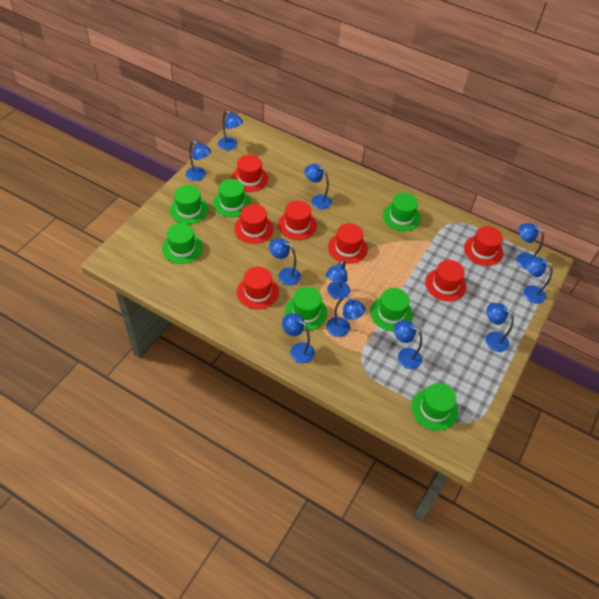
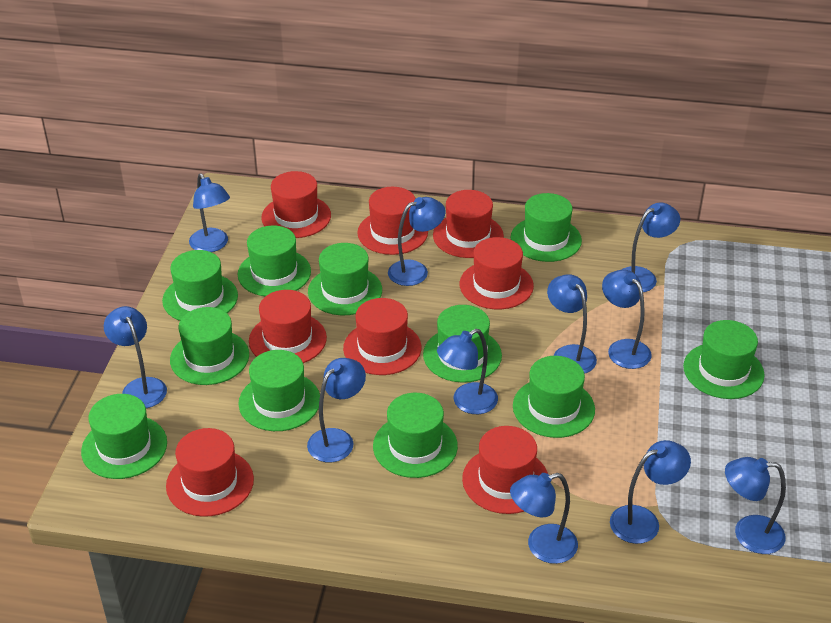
green hat: [162,223,203,264] [170,185,209,224] [213,179,251,217] [285,287,328,330] [370,288,413,331] [383,193,421,231] [411,383,458,431] = 7 -> [81,394,167,479] [162,250,238,321] [170,307,249,385] [237,226,311,296] [238,350,320,431] [308,243,382,315] [373,393,458,478] [423,305,502,383] [510,193,582,262] [513,356,595,438] [683,320,765,399] = 11
red hat: [231,155,268,192] [234,204,273,244] [237,267,279,309] [278,201,317,240] [328,223,368,264] [425,260,466,302] [464,226,503,266] = 7 -> [166,428,254,517] [249,290,327,363] [261,171,331,238] [343,298,421,375] [357,187,428,255] [433,190,504,258] [460,237,534,309] [462,426,548,514] = 8

